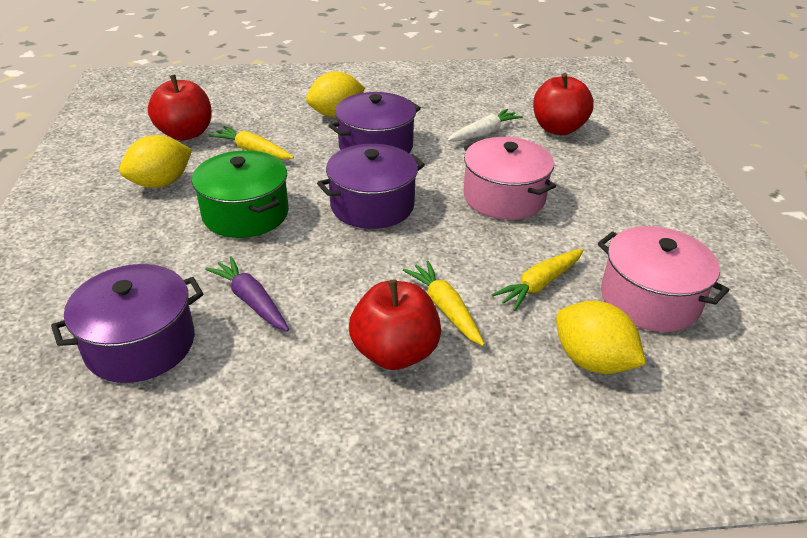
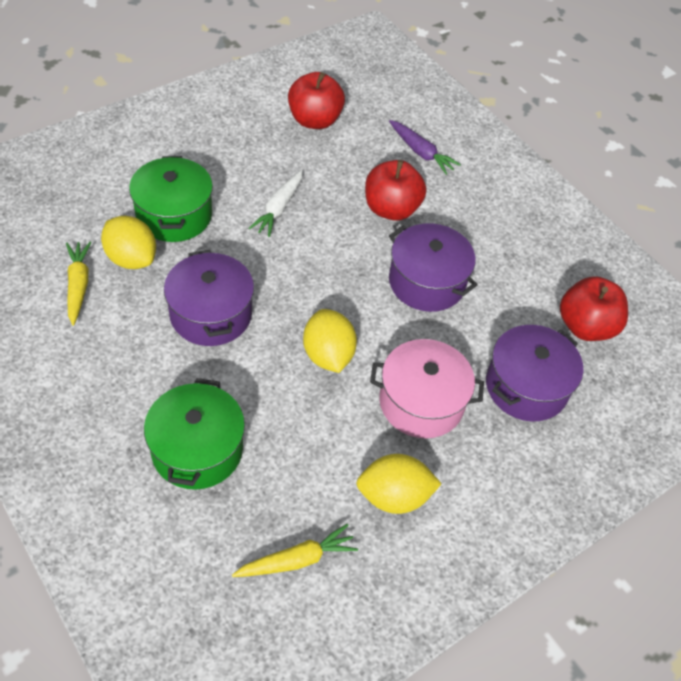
green pot: [192,150,289,238] = 1 -> [129,156,213,242] [144,378,245,489] = 2
pink pot: [463,137,556,220] [598,226,729,332] = 2 -> [370,339,484,438] = 1
yellow carrot: [209,126,294,159] [403,261,485,346] [491,249,584,311] = 3 -> [66,241,91,325] [232,524,358,577] = 2

